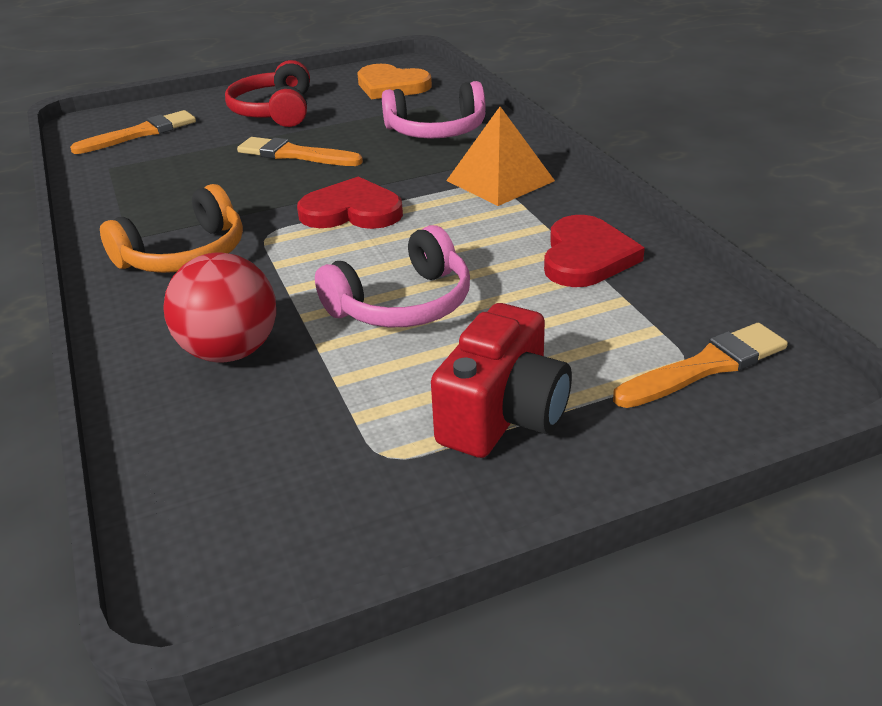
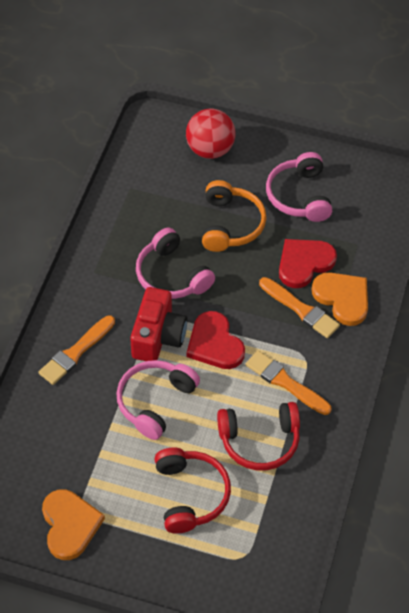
orange heart: [358,64,432,99] = 1 -> [42,489,105,560] [311,272,368,326] = 2
orange pyramid: [446,107,555,206] = 1 -> none = 0
pink headphones: [315,225,470,327] [382,81,486,139] = 2 -> [116,360,200,440] [136,227,215,299] [266,152,332,222] = 3
red headphones: [225,60,310,127] = 1 -> [155,447,231,534] [217,402,300,470] = 2

